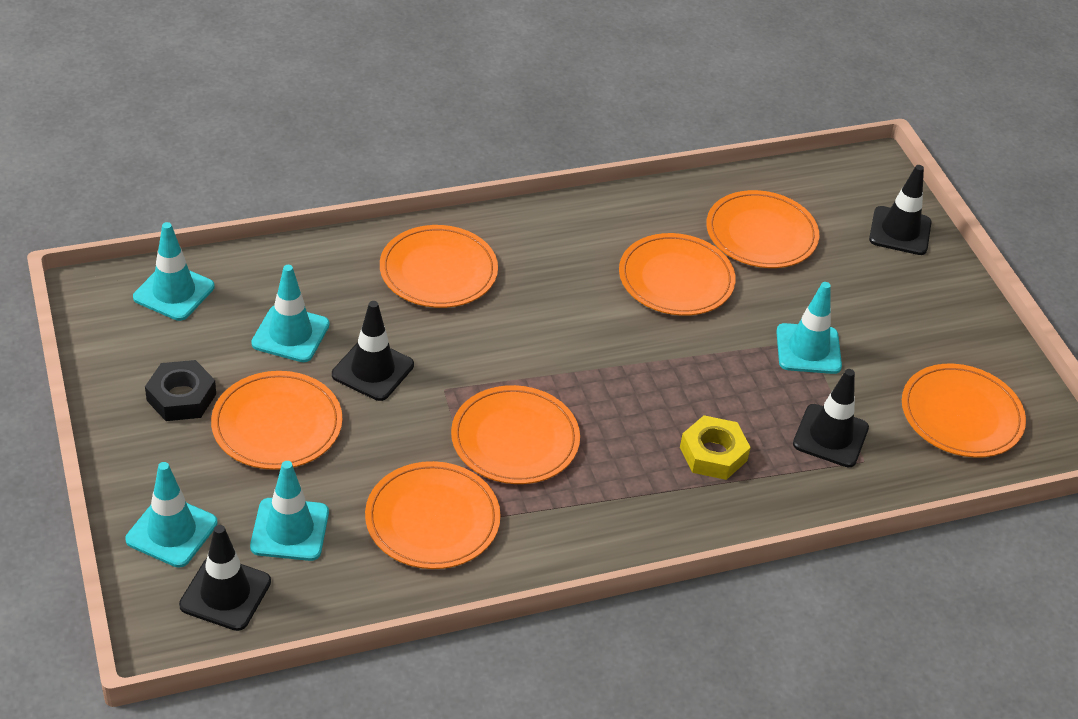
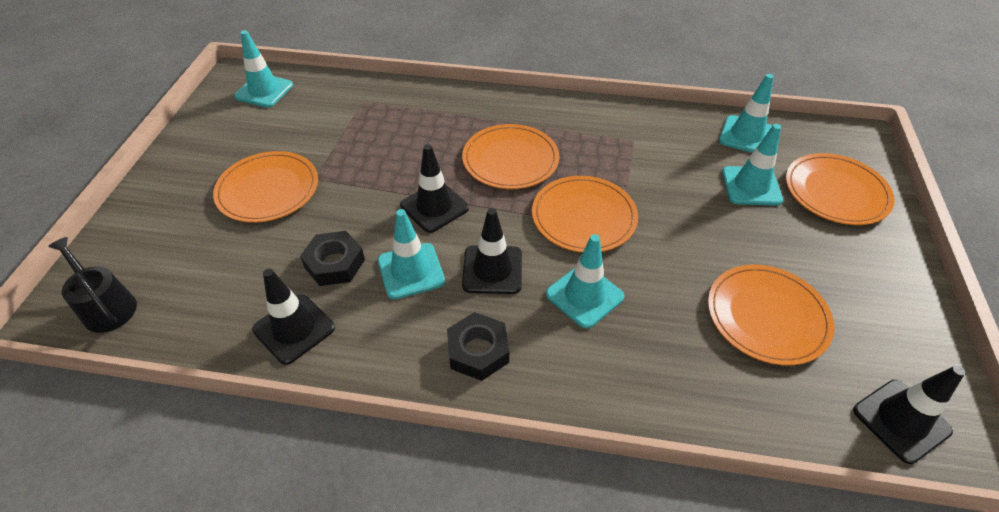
black nut: [145,360,216,421] = 1 -> [300,231,365,286] [447,312,509,381] = 2
black watering can: none = 0 -> [48,237,137,333] = 1
orange plate: [211,371,342,470] [365,461,501,569] [380,225,498,308] [451,385,580,484] [619,233,736,316] [706,190,819,268] [902,364,1026,458] = 7 -> [213,151,318,223] [462,124,559,189] [532,176,638,253] [708,265,834,365] [786,153,895,225] = 5
yellow nut: [680,415,751,480] = 1 -> none = 0

